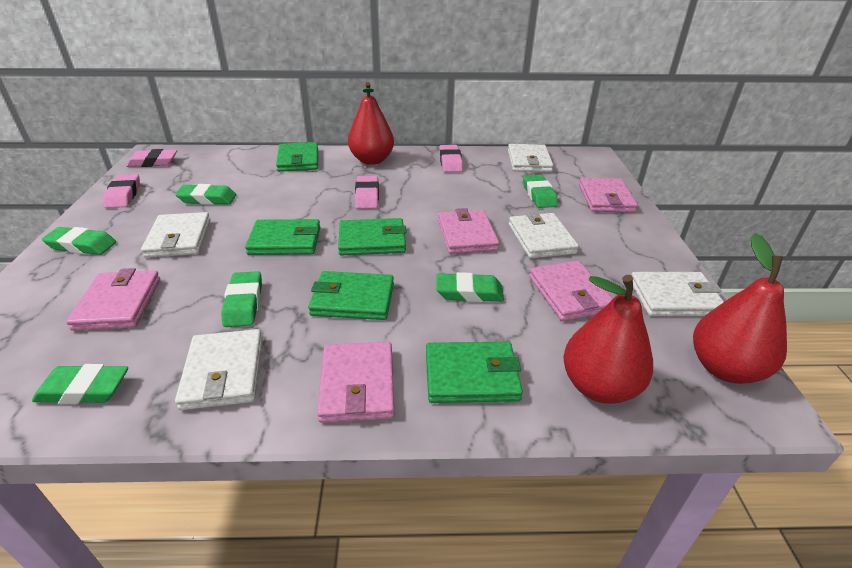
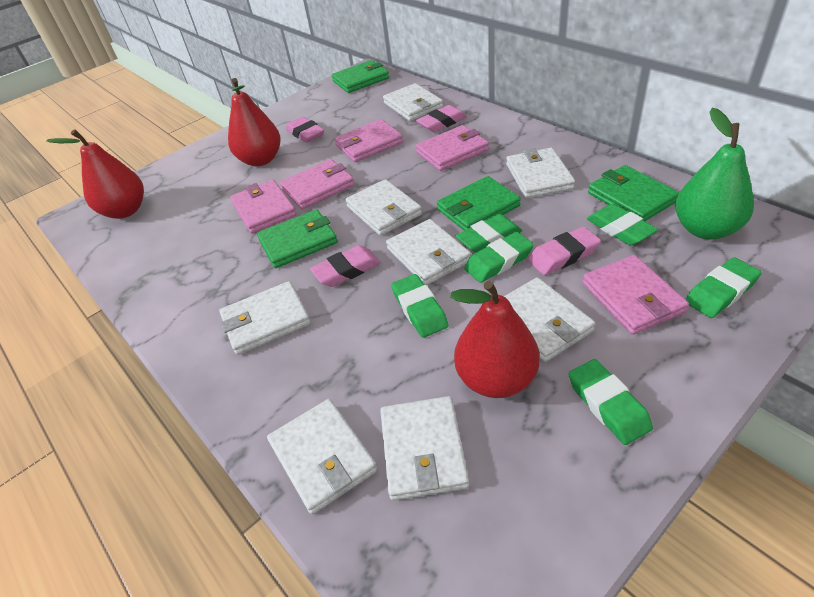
green pear: none = 0 -> [675,108,754,239] = 1
green wallet: [245,219,320,255] [276,142,318,172] [308,271,394,320] [338,218,406,256] [426,342,523,403] = 5 -> [257,209,338,268] [332,60,389,93] [437,176,521,231] [588,165,679,221] = 4
white wallet: [141,212,210,258] [175,329,263,410] [508,144,554,172] [509,212,579,259] [631,272,724,316] = 5 -> [219,281,311,355] [267,399,378,514] [345,179,422,236] [380,396,469,501] [383,83,443,121] [386,219,471,285] [504,277,596,362] [506,148,575,198] = 8

